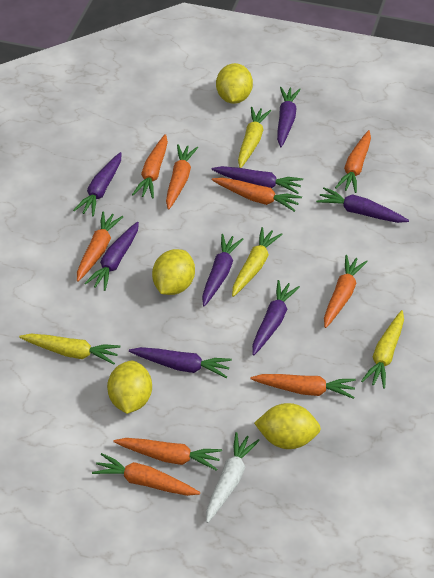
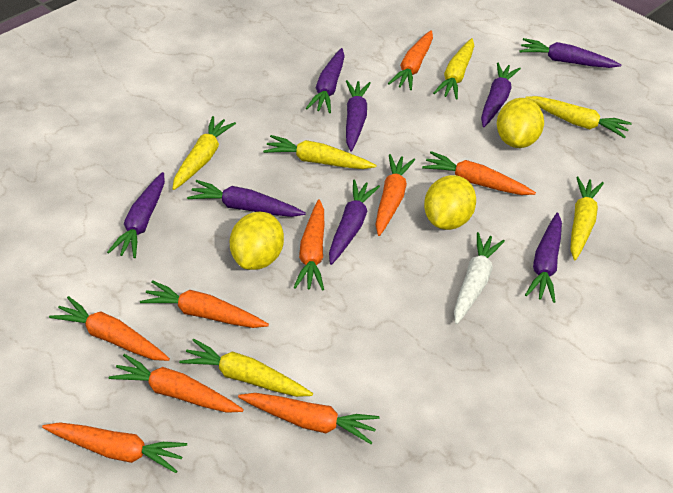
yellow carrot: [19,334,121,364] [232,227,283,297] [238,107,271,168] [361,310,404,389] = 4 -> [172,116,236,190] [179,339,313,397] [263,135,376,169] [433,38,474,100] [525,96,632,138] [570,177,604,260] = 6
yellow lemon: [107,361,152,414] [152,249,195,295] [216,63,253,104] [254,403,321,449] = 4 -> [230,212,284,270] [424,175,476,230] [497,98,544,148] = 3

